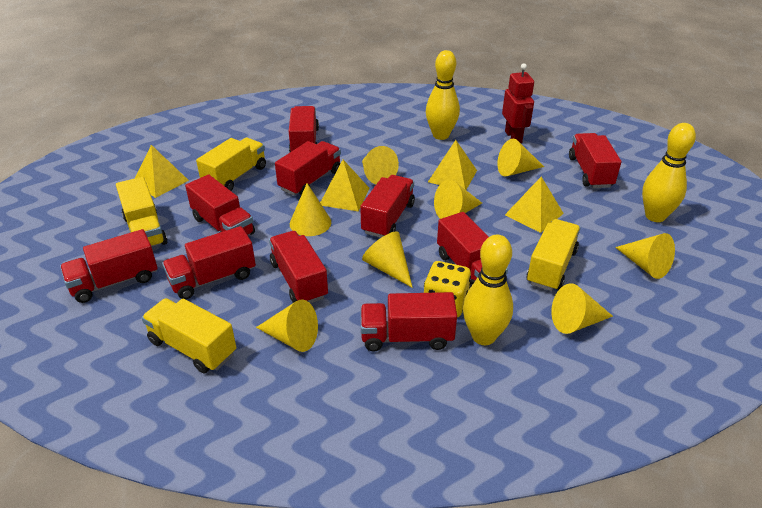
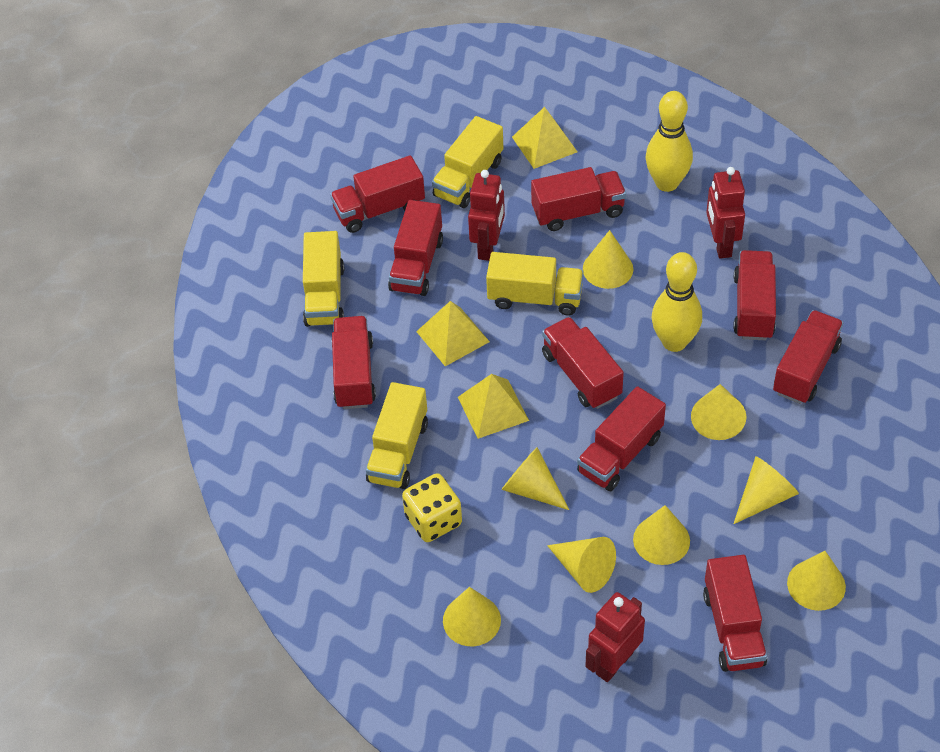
red robot: [502,63,534,143] = 1 -> [468,170,505,261] [585,592,645,682] [706,167,745,259] = 3
red truck: [60,229,158,303] [162,226,256,299] [185,175,255,235] [269,231,328,303] [275,141,341,196] [289,106,319,152] [360,175,415,238] [360,292,457,352] [437,212,508,289] [569,133,621,188] = 10 -> [330,155,425,233] [332,316,376,409] [388,200,443,296] [531,167,626,231] [542,317,624,409] [577,386,666,491] [703,555,767,672] [733,250,776,340] [773,310,844,404] = 9
yellow bowling pin: [426,50,460,140] [463,235,513,345] [642,123,696,222] = 3 -> [646,91,693,192] [652,252,702,352] = 2
yellow pyramid: [134,145,189,198] [320,160,369,211] [428,140,477,190] [505,177,564,233] = 4 -> [416,301,490,366] [458,374,529,439] [512,107,577,169] = 3

